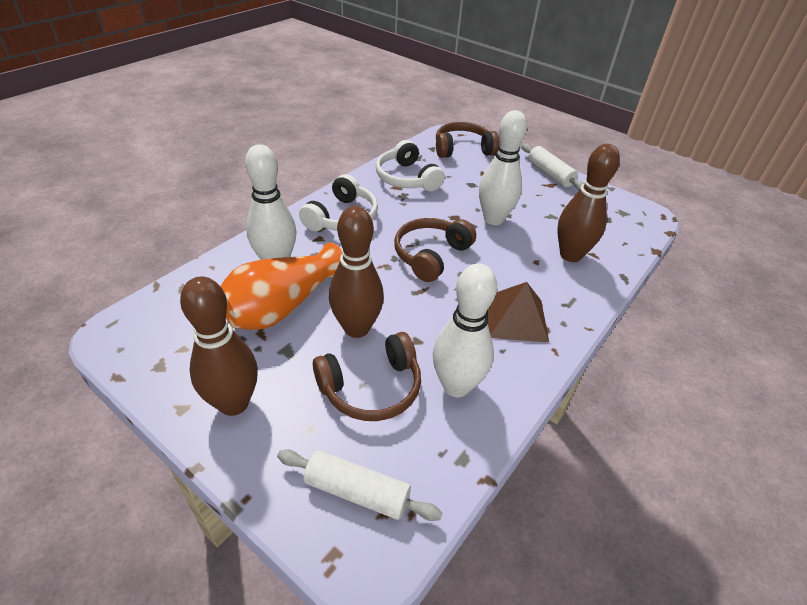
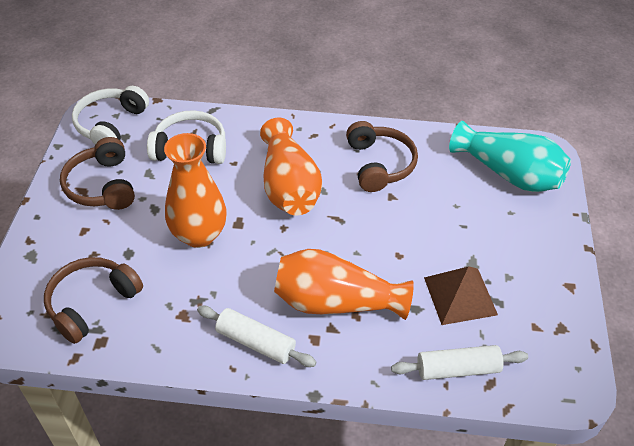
brown bowling pin: [180,277,258,416] [329,206,384,338] [557,144,620,262] = 3 -> none = 0
orange vase: [220,243,342,330] = 1 -> [164,133,227,248] [260,118,322,215] [274,249,414,320] = 3
turquoise vase: none = 0 -> [449,121,571,192] = 1
white bowling pin: [245,144,296,260] [433,264,497,397] [479,110,527,225] = 3 -> none = 0

